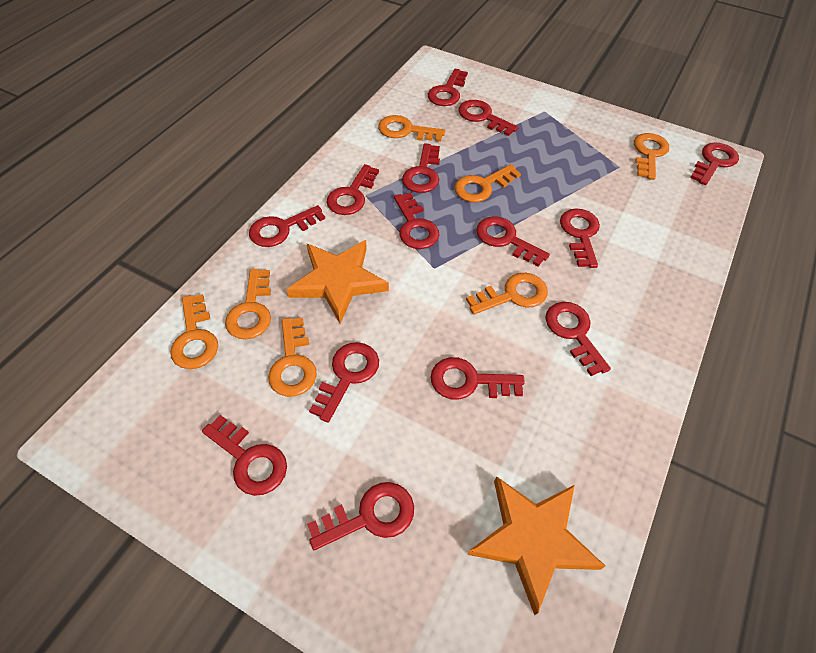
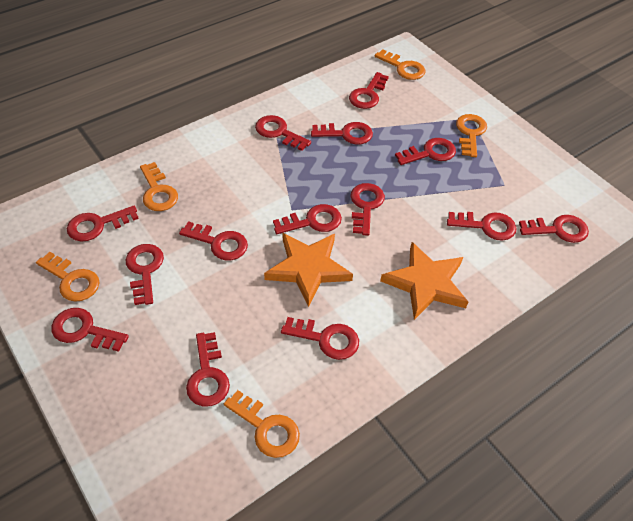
orange key: [170,294,218,369] [225,269,271,339] [268,318,317,397] [378,115,445,142] [454,164,521,202] [466,273,548,314] [634,133,669,180] = 7 -> [36,252,99,302] [140,162,178,211] [224,390,300,458] [375,49,425,80] [456,114,487,157] = 5

